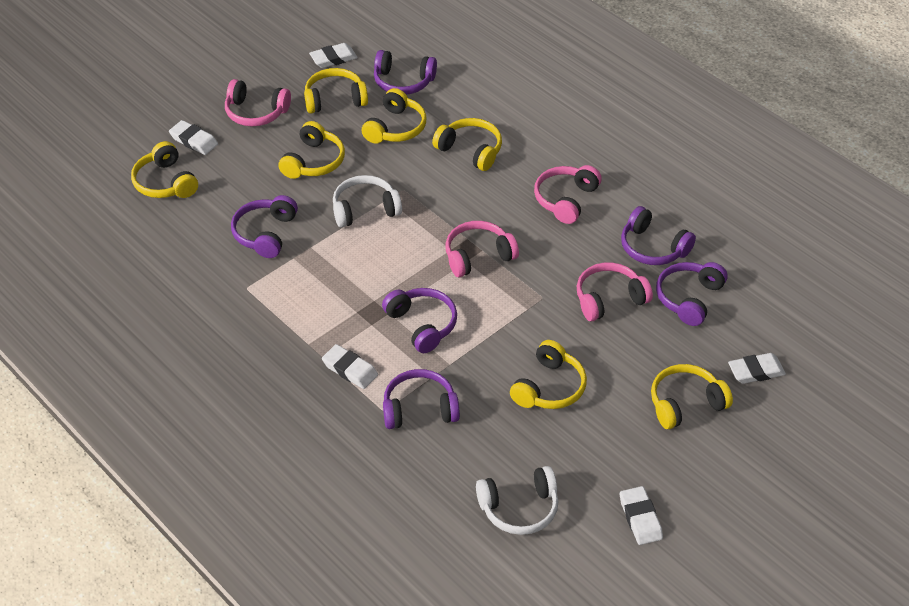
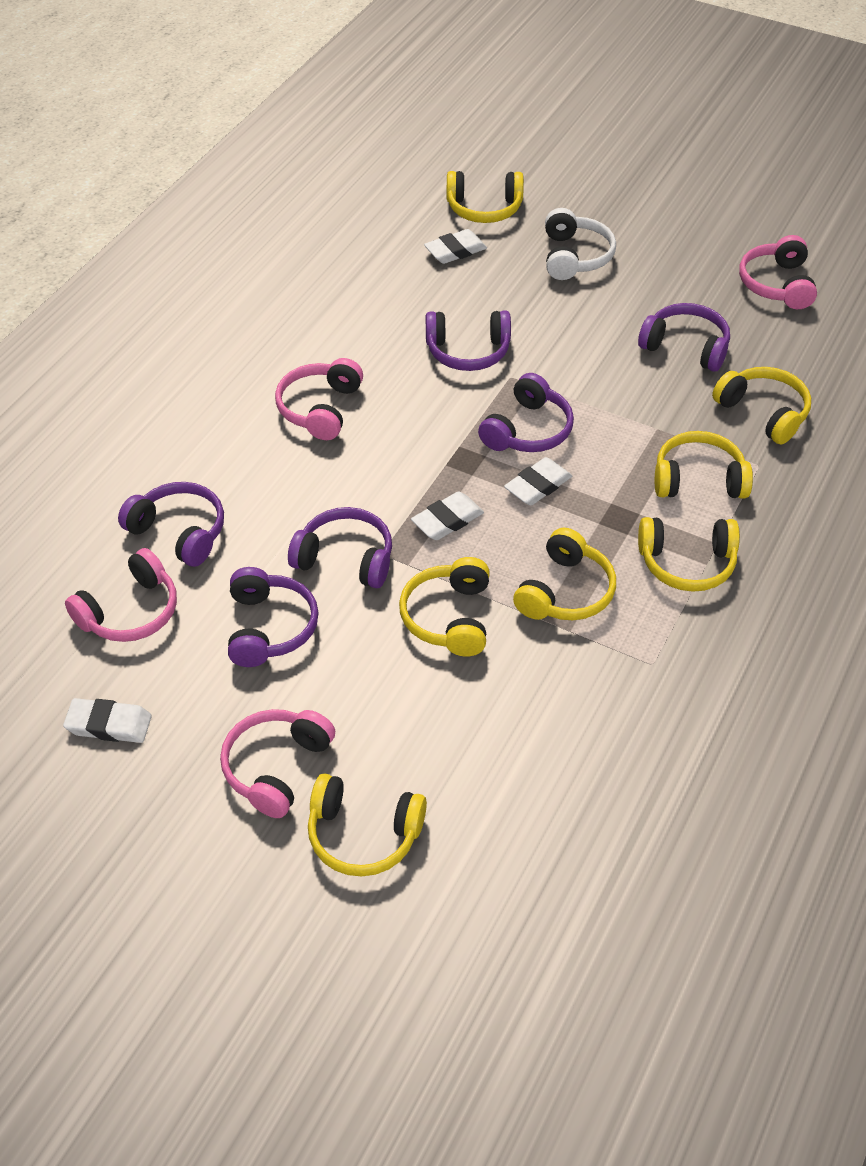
white eraser: [169,120,218,155] [309,43,358,68] [322,344,378,389] [620,486,663,545] [728,353,786,384] = 5 -> [63,698,152,743] [411,491,484,540] [424,229,487,264] [504,457,572,505] = 4
white headphones: [333,175,402,228] [476,466,558,535] = 2 -> [545,208,616,280] = 1

